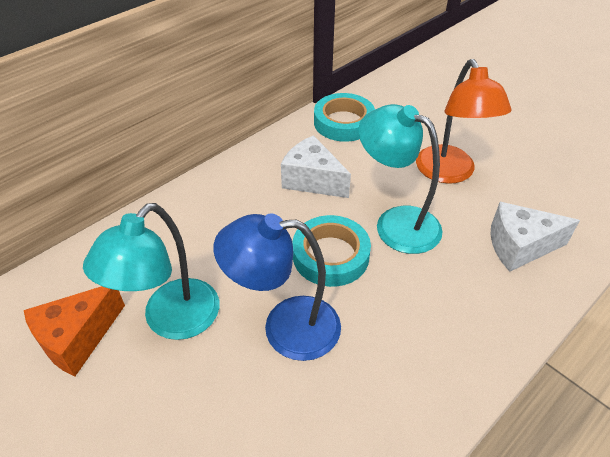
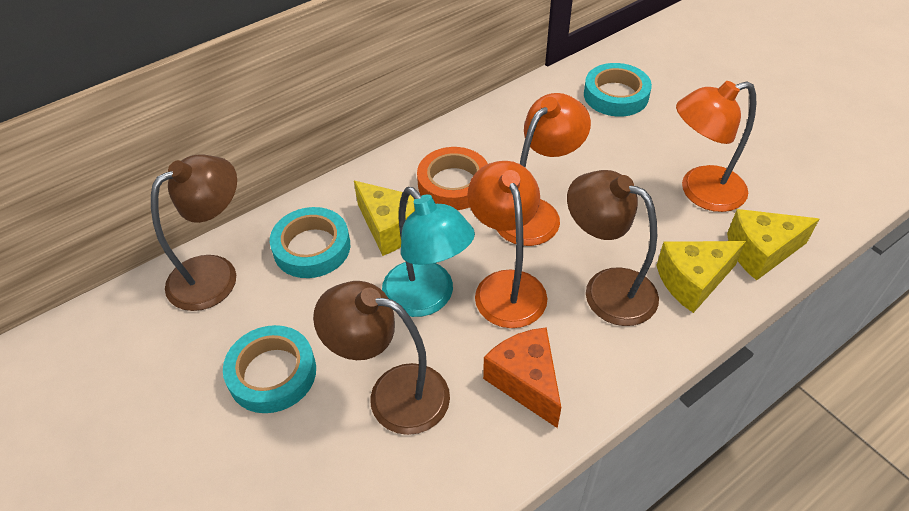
blue lamp: [213,213,341,361] = 1 -> none = 0
brown lamp: none = 0 -> [151,155,237,311] [313,281,450,435] [567,170,659,326] = 3
orange lamp: [416,59,511,184] = 1 -> [467,161,547,328] [497,93,591,246] [676,81,756,212] = 3
orange tape: none = 0 -> [417,147,488,210] = 1
turquoise lamp: [83,203,219,340] [358,104,442,254] = 2 -> [382,187,475,317] = 1
turquoise tape: [292,215,371,287] [314,93,375,142] = 2 -> [223,325,316,413] [270,207,350,278] [584,63,652,117] = 3
white cheese: [281,135,351,198] [491,202,580,272] = 2 -> none = 0
yellow cheese: none = 0 -> [354,181,415,256] [656,241,746,313] [727,209,819,281] = 3

